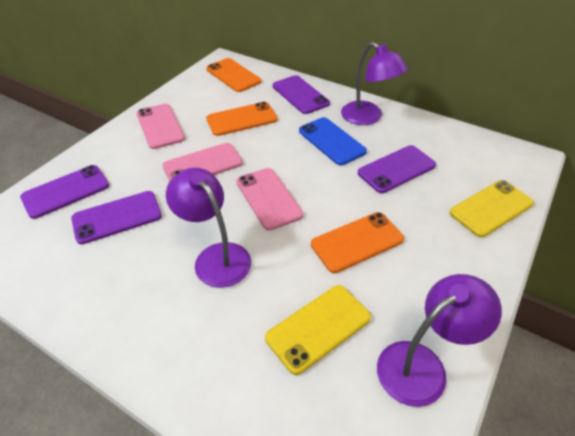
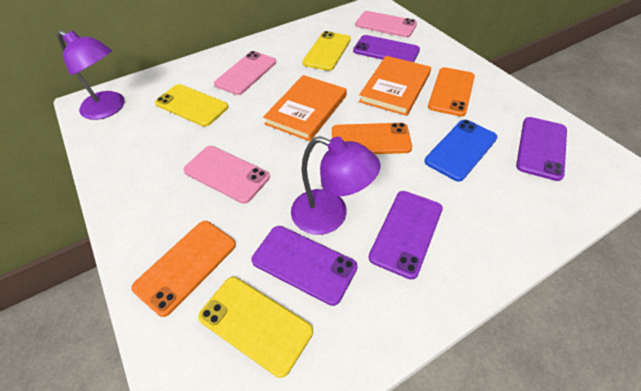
orange book: none = 0 -> [263,75,347,141] [359,56,431,116] = 2
purple lamp: [166,168,251,288] [341,42,408,125] [377,274,502,407] = 3 -> [57,30,125,120] [291,136,380,235] = 2
yellow phone: [265,285,371,375] [450,180,534,237] = 2 -> [155,84,228,127] [198,277,313,378] [302,31,351,71] = 3

